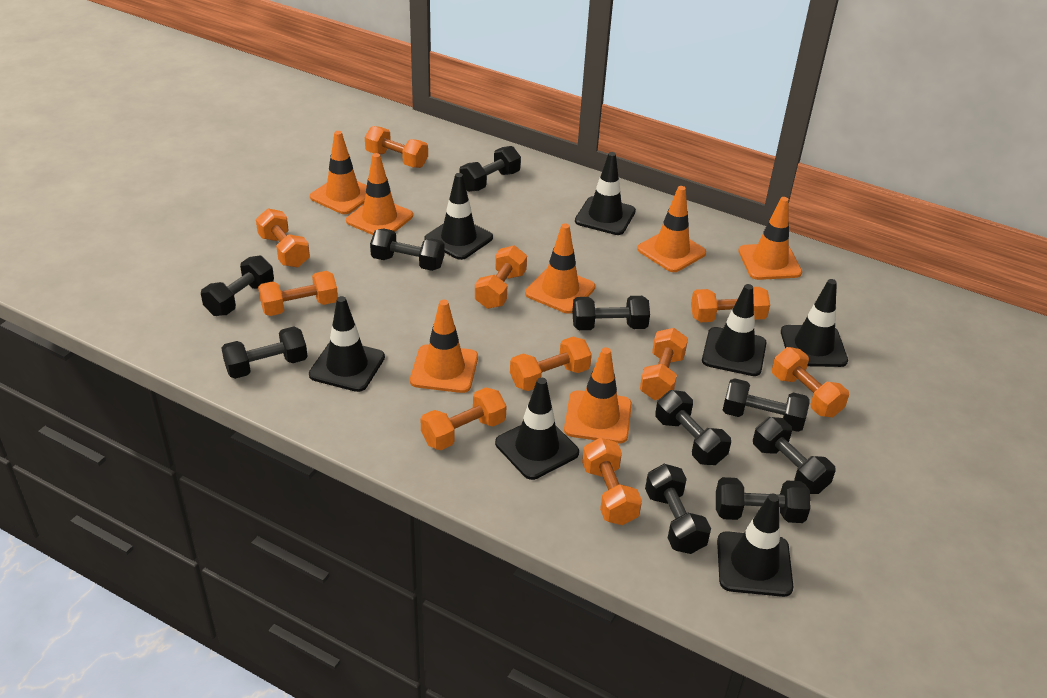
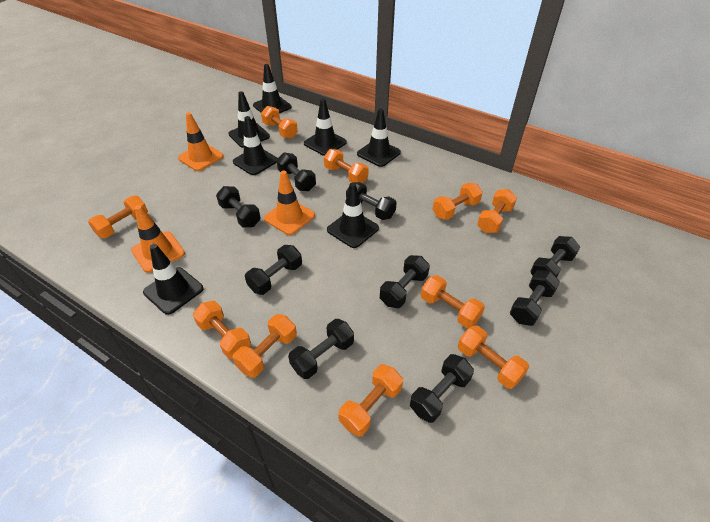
black dumbbell: [201,256,274,316] [221,326,308,379] [370,228,445,271] [459,146,521,192] [572,296,650,330] [645,464,711,554] [655,390,731,465] [716,477,810,523] [723,378,810,432] [753,417,836,494] = 10 -> [216,186,261,227] [245,245,302,295] [276,152,316,191] [288,319,354,379] [346,182,397,220] [380,255,430,308] [410,354,474,423] [510,271,560,326] [530,236,580,278] = 9
orange traffic cone: [310,131,367,214] [346,153,413,235] [410,300,478,393] [525,223,595,314] [564,347,632,443] [637,186,706,272] [738,197,802,280] = 7 -> [131,205,185,273] [178,112,224,171] [264,171,315,235] = 3

